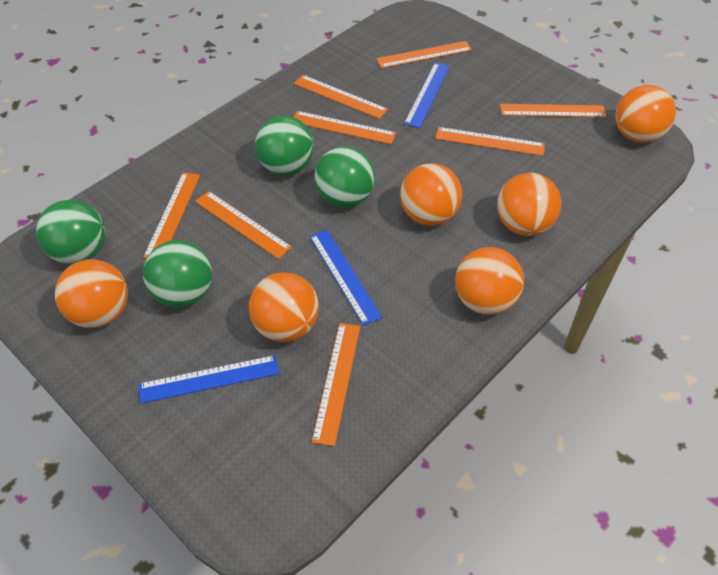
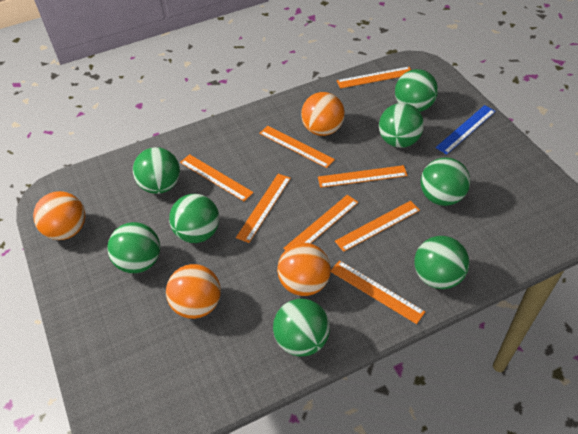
blue ruler: [138,355,279,404] [310,230,382,326] [404,63,450,128] = 3 -> [435,105,496,154] = 1
green ball: [36,200,106,264] [143,240,212,308] [255,116,314,175] [314,146,375,208] = 4 -> [107,222,160,273] [133,147,180,194] [169,194,219,243] [273,299,330,357] [379,103,424,148] [395,69,438,112] [415,236,469,289] [421,157,470,206] = 8
orange ball: [55,259,128,328] [249,272,319,342] [400,163,462,226] [455,247,524,315] [497,173,561,236] [615,85,676,143] = 6 -> [33,191,85,240] [166,264,221,319] [277,243,331,296] [301,92,345,136] = 4

